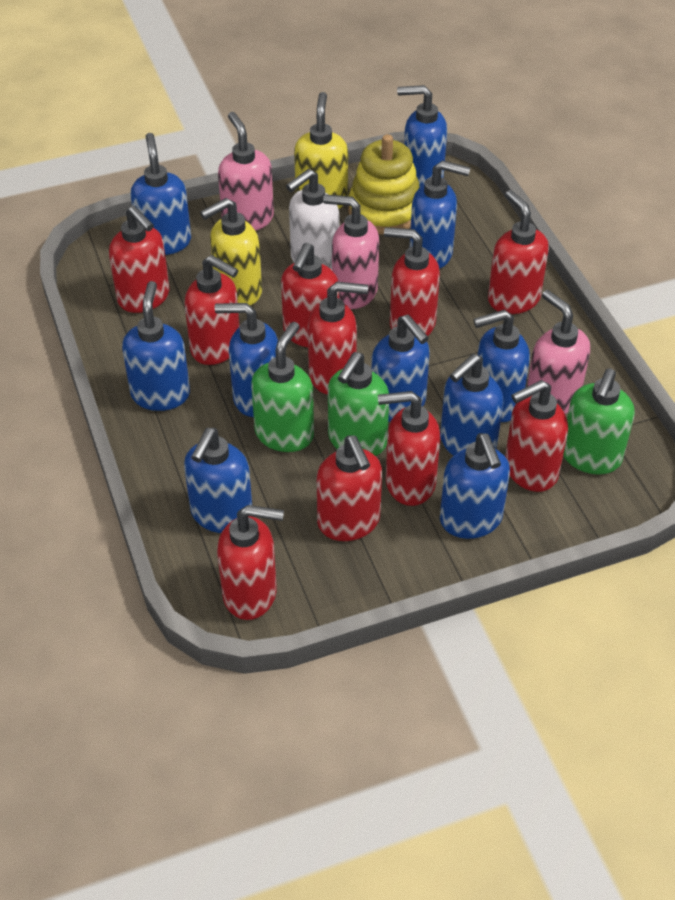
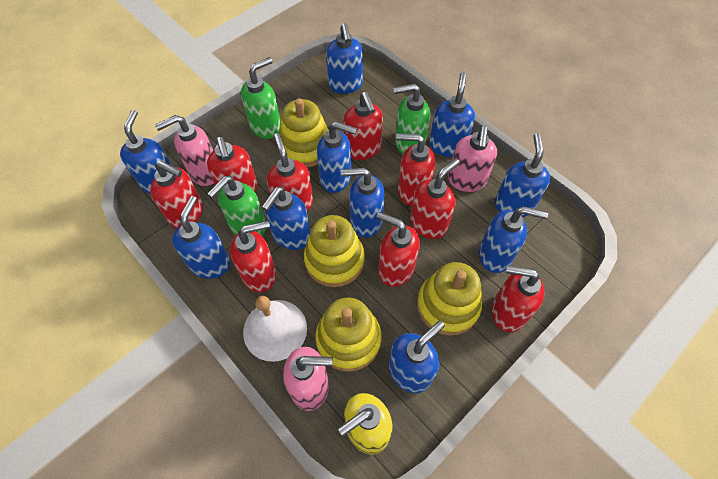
red soap dispenser: [109,206,170,313] [184,255,240,365] [217,505,284,620] [281,243,339,347] [308,282,368,395] [317,435,382,541] [378,391,440,506] [384,227,440,336] [488,190,549,314] [505,380,568,492] = 10 -> [150,161,203,228] [207,137,258,192] [230,221,276,292] [267,133,313,211] [343,92,383,160] [376,212,420,287] [396,133,435,206] [410,158,460,239] [491,265,544,332] = 9
white bell: none = 0 -> [243,296,307,362] = 1
white soap dispenser: [286,169,339,270] = 1 -> none = 0
yellow soap dispenser: [200,198,262,305] [294,92,348,209] = 2 -> [338,393,393,455] = 1
yellow stacking toy: [348,134,419,234] = 1 -> [279,98,329,167] [304,215,365,287] [316,298,382,372] [417,262,482,336] = 4

